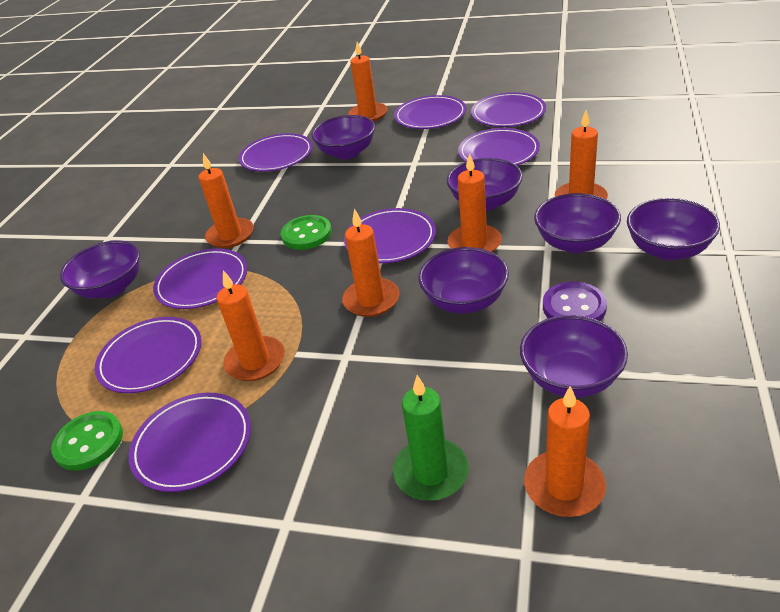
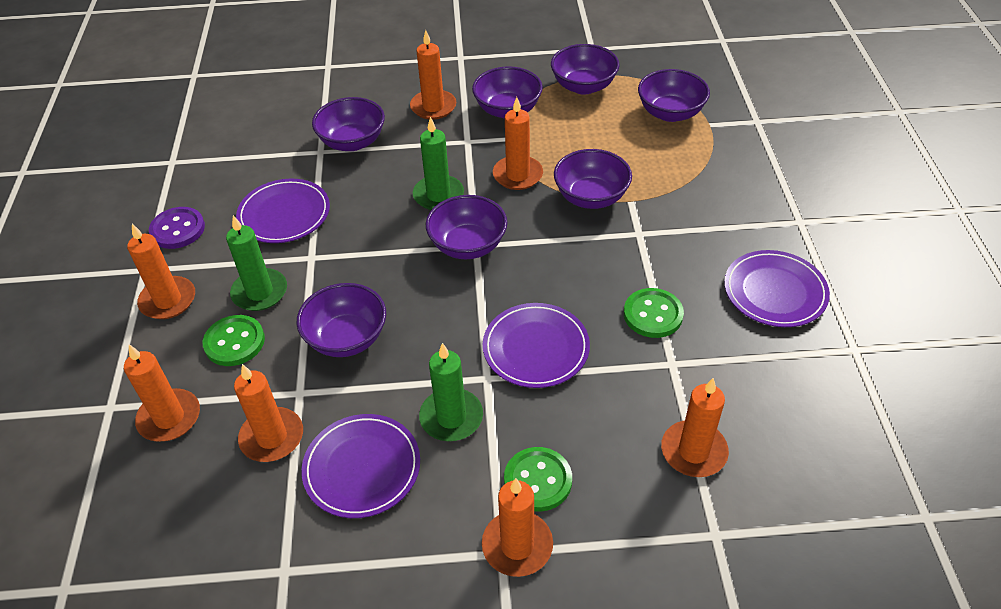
green button: [51,411,123,471] [281,215,332,250] = 2 -> [203,315,265,366] [504,447,572,512] [624,288,684,338] = 3
green candle: [393,375,469,501] = 1 -> [226,215,287,311] [413,117,464,210] [419,343,483,441] = 3
purple plate: [95,317,202,393] [129,393,251,492] [153,248,248,309] [239,133,313,172] [344,208,436,263] [394,95,466,129] [458,128,540,166] [471,92,546,127] = 8 -> [236,179,330,243] [301,414,420,518] [483,303,590,388] [724,250,830,327] = 4

